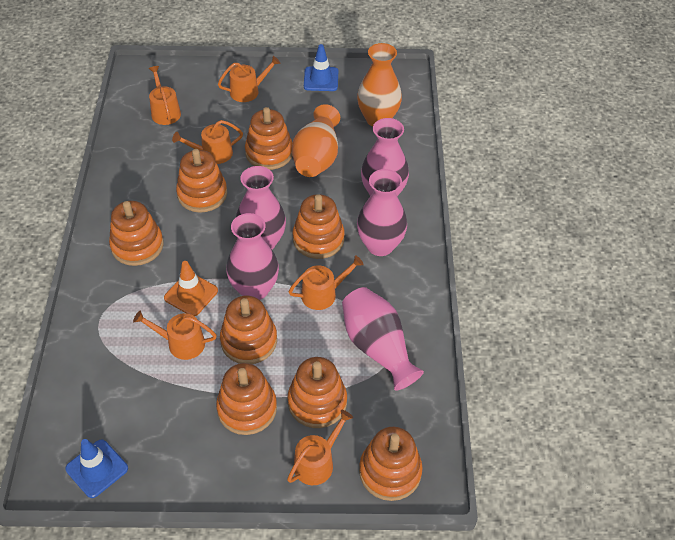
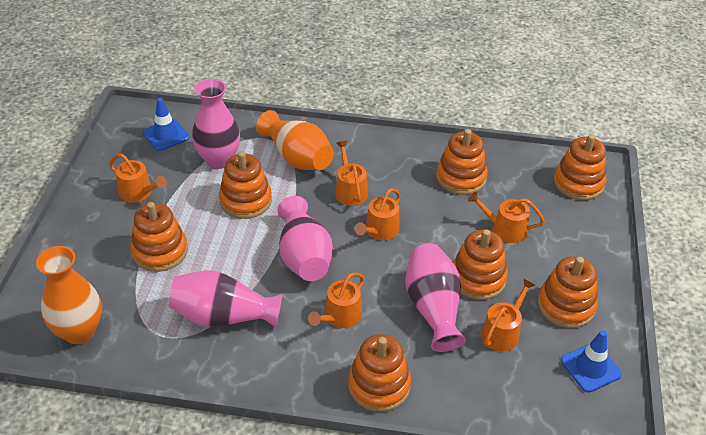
orange stacking toy: [109,201,164,266] [176,149,227,213] [216,363,277,435] [220,296,277,364] [245,107,293,170] [287,357,347,428] [293,194,345,259] [359,427,423,501] = 8 -> [130,202,188,272] [219,151,272,219] [348,334,411,412] [436,129,488,195] [453,229,508,300] [538,256,598,328] [554,134,607,200] = 7
orange traffic cone: [164,261,218,316] = 1 -> none = 0
pink vase: [226,213,279,300] [236,166,286,250] [342,287,424,391] [357,169,407,256] [361,118,409,196] = 5 -> [169,270,283,328] [192,79,240,169] [277,196,333,281] [405,243,466,352] = 4

